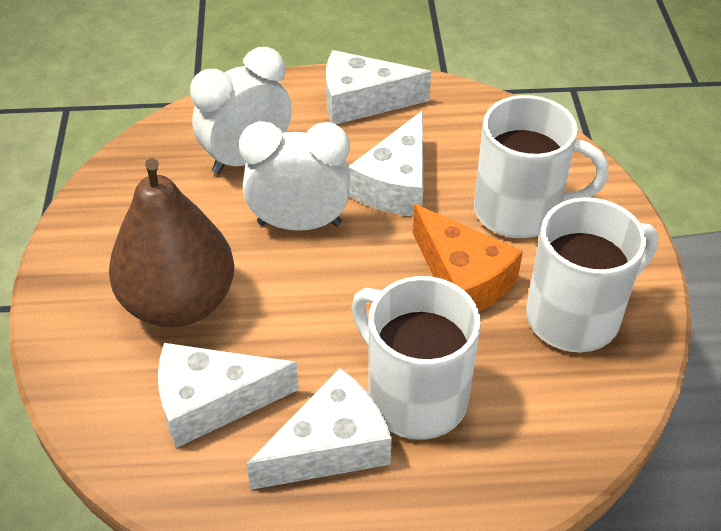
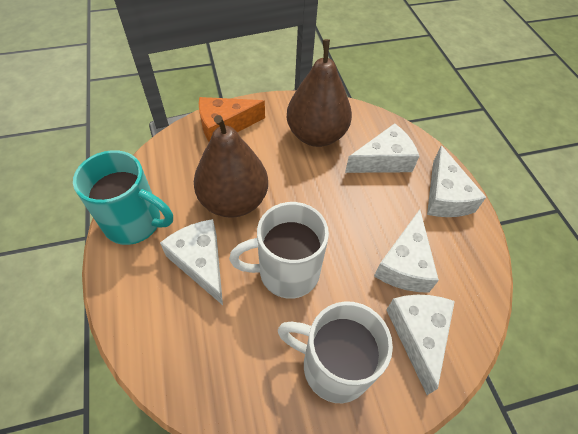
brown pear: [109,158,234,328] = 1 -> [194,115,268,218] [287,39,352,147] = 2
turquoise mug: none = 0 -> [73,150,173,245] = 1
white cheese: [158,343,299,448] [246,368,392,490] [326,50,431,124] [349,111,423,216] = 4 -> [160,219,223,305] [345,123,419,173] [374,209,439,293] [386,295,455,395] [427,145,486,217] = 5
white clock: [190,47,292,174] [239,121,350,231] = 2 -> none = 0
white mug: [352,276,481,440] [474,95,609,238] [526,197,659,352] = 3 -> [229,202,329,299] [278,301,393,403] = 2

